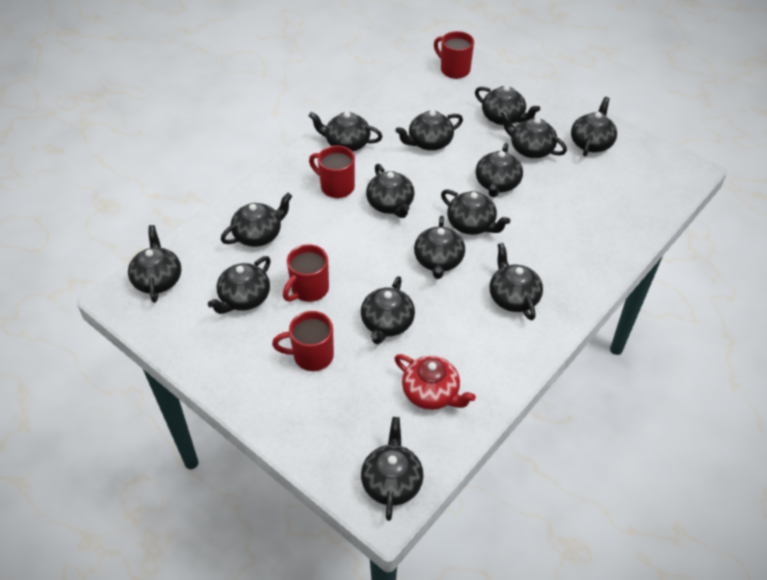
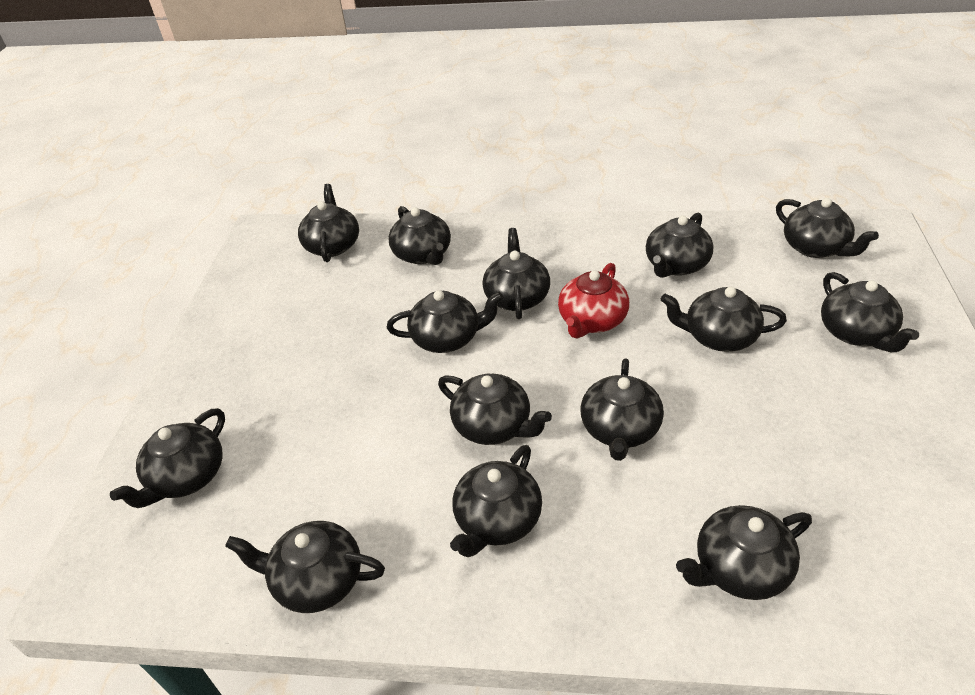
black teapot: [128,225,181,303] [208,256,271,314] [221,193,292,247] [309,112,383,152] [361,276,415,344] [361,417,424,521] [366,164,415,218] [396,110,463,151] [414,216,465,279] [441,189,510,235] [475,85,540,125] [476,143,523,197] [489,243,543,320] [500,110,567,158] [571,97,617,156] = 15 -> [110,408,225,508] [225,521,385,613] [298,184,359,262] [387,290,504,353] [388,206,451,265] [438,374,552,445] [450,445,542,557] [483,228,550,319] [581,358,664,461] [646,213,713,278] [661,287,787,352] [676,505,812,600] [776,198,879,258] [821,272,919,352] = 14
red mug: [272,311,334,371] [283,244,329,302] [309,145,355,198] [434,31,474,79] = 4 -> none = 0

